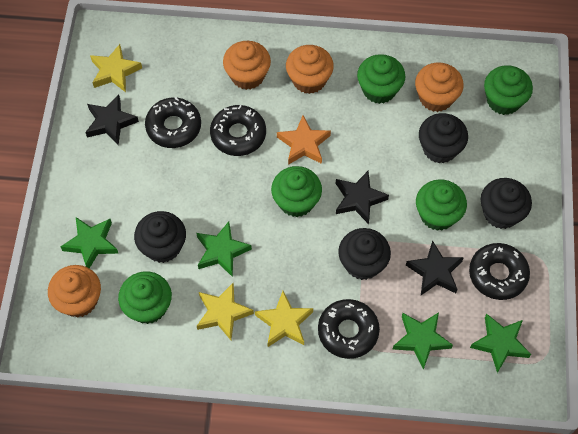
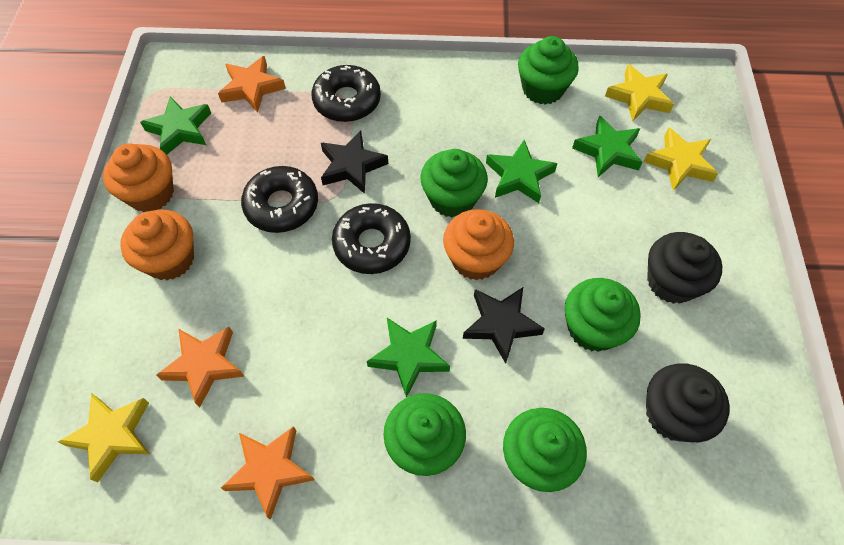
black cupcake: [134,211,186,263] [338,228,391,280] [419,113,468,163] [481,178,532,229] = 4 -> [646,363,730,442] [647,232,722,304] = 2
black donut: [145,97,201,148] [210,105,266,156] [318,299,380,359] [469,243,530,300] = 4 -> [241,166,318,233] [311,65,381,122] [332,203,411,274] = 3
black star: [85,95,139,145] [336,171,389,224] [406,240,464,295] = 3 -> [321,130,388,194] [463,287,545,364] = 2
orange cupcake: [48,265,101,317] [223,41,271,90] [286,45,334,94] [415,62,464,112] = 4 -> [103,143,174,212] [120,210,194,280] [443,209,514,280] = 3
orange star: [277,115,331,165] = 1 -> [156,327,245,408] [218,56,286,113] [221,426,314,520] = 3

